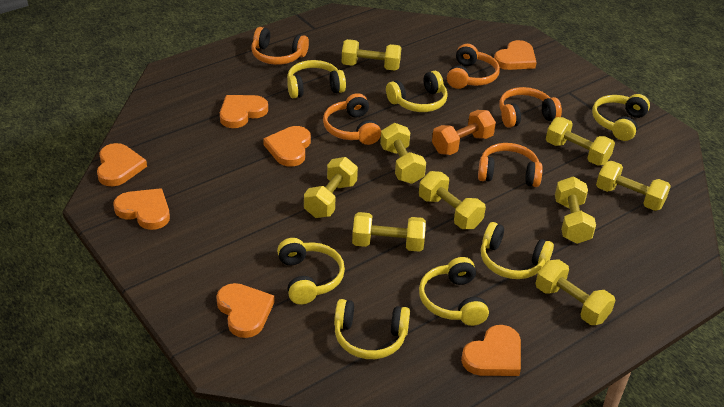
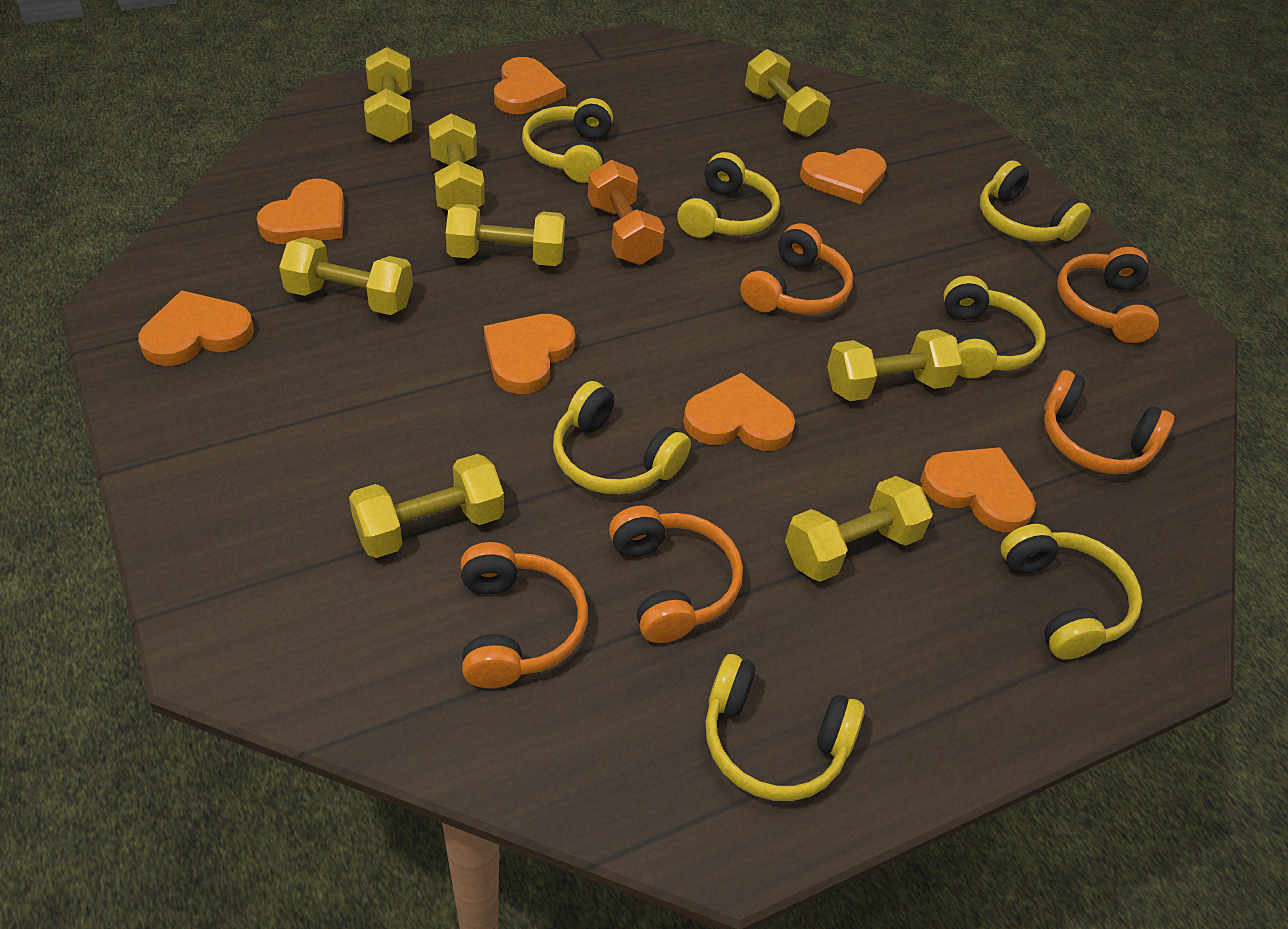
yellow dumbbell: [304,157,358,218] [342,39,402,71] [352,212,426,252] [380,123,426,184] [419,171,486,229] [535,259,615,325] [546,117,615,166] [555,177,596,244] [596,161,671,211] = 9 -> [279,237,413,315] [349,454,504,558] [364,47,412,143] [429,113,485,210] [446,204,565,266] [745,49,830,137] [785,476,933,582] [827,329,962,401] = 8

